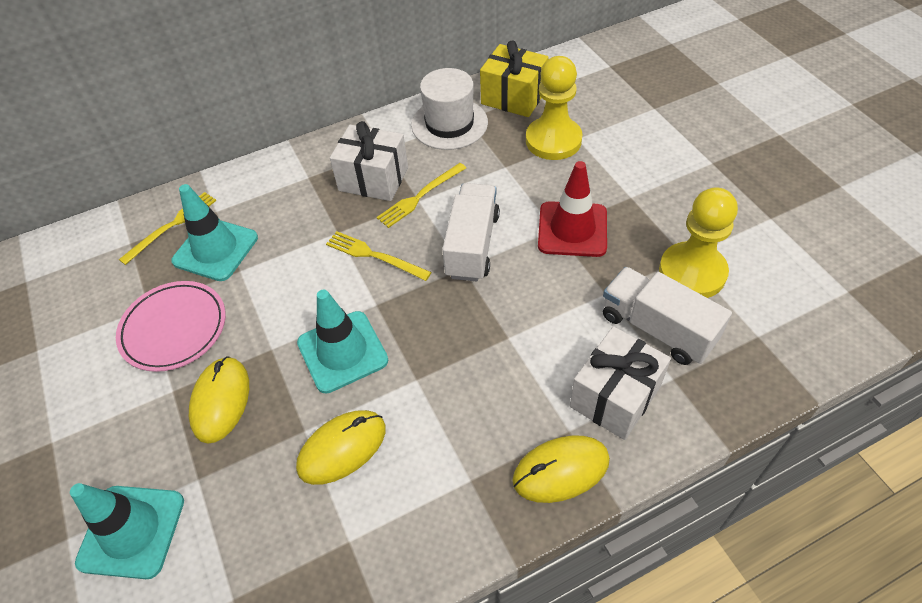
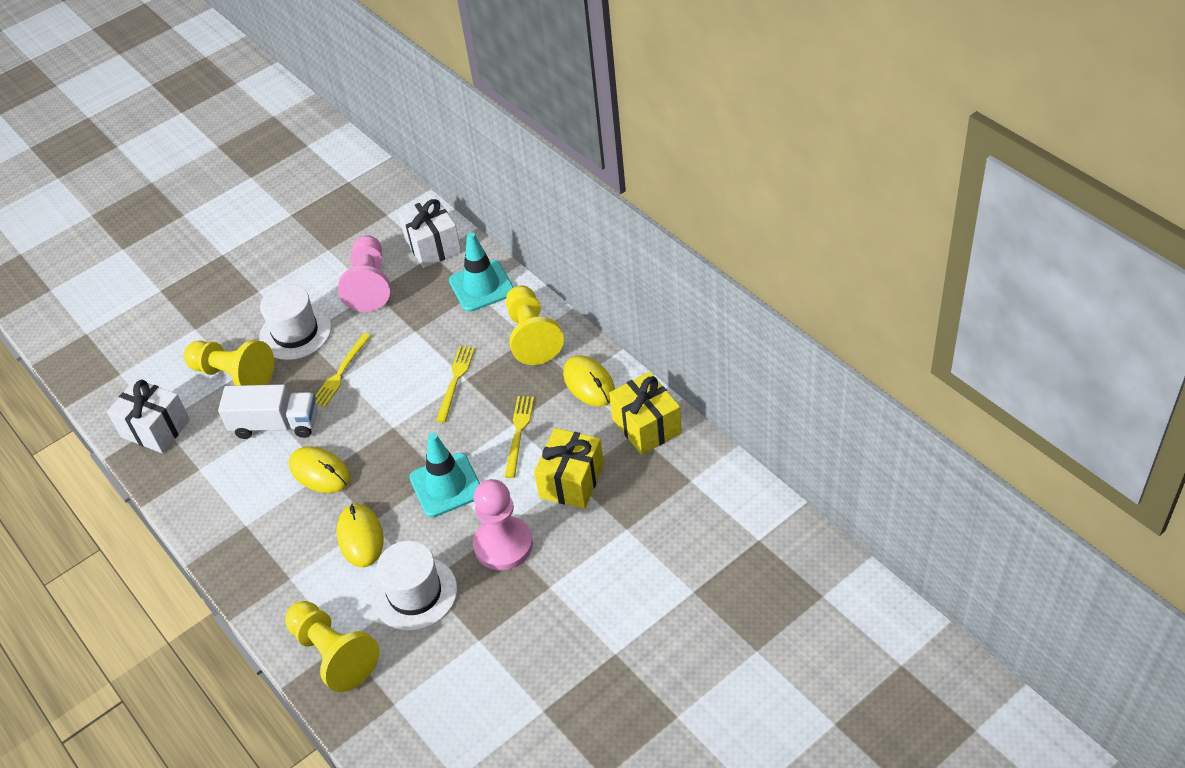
pink pawn: none = 0 -> [338,235,390,312] [473,479,533,570] = 2
pink plate: [116,281,226,372] = 1 -> none = 0
red traffic cone: [538,161,607,257] = 1 -> none = 0
turquoise traffic cone: [70,483,184,579] [171,184,258,281] [297,289,388,393] = 3 -> [409,433,480,518] [449,232,514,312] = 2
white hat: [411,68,488,150] = 1 -> [259,284,332,360] [372,541,457,631] = 2
white truck: [442,183,500,282] [603,267,732,365] = 2 -> [218,385,318,439] = 1
yellow gift: [480,40,548,117] = 1 -> [534,428,604,509] [609,371,682,455] = 2
yellow pawn: [526,56,583,160] [659,187,738,298] = 2 -> [184,340,274,386] [285,601,379,692] [506,286,564,365] = 3

